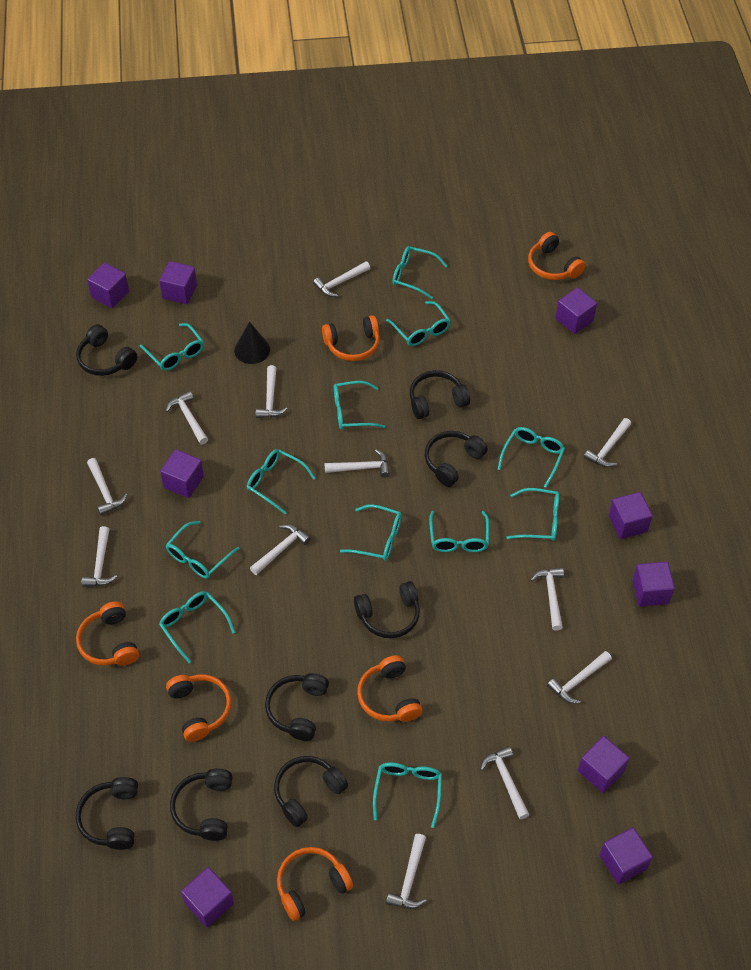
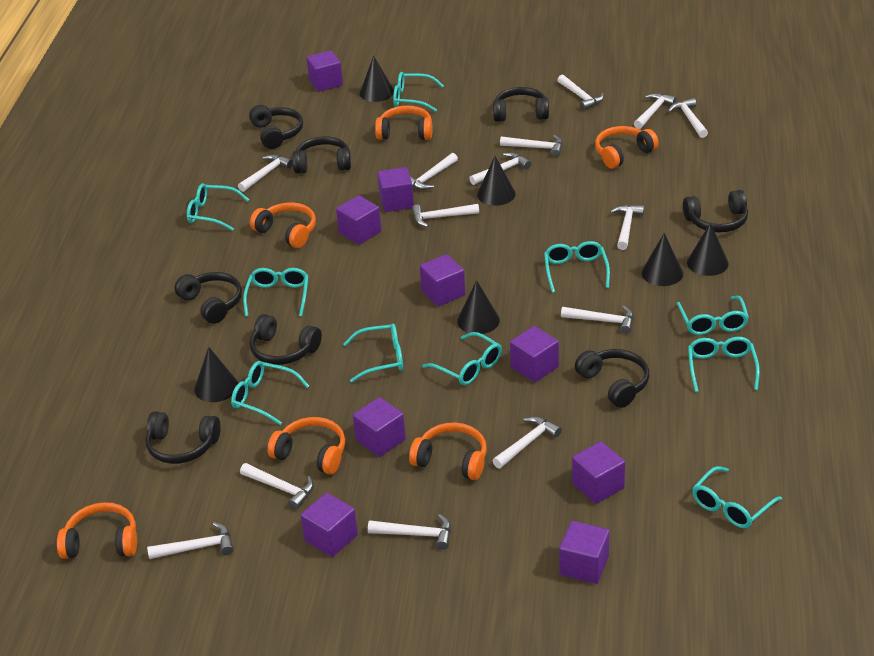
black cone: [234,322,270,364] = 1 -> [194,347,238,402] [360,56,394,102] [457,280,500,334] [477,156,516,206] [642,233,683,286] [687,223,729,276] = 6
turquoise glasses: [140,323,204,371] [159,591,235,663] [166,521,240,579] [247,449,315,514] [334,381,385,430] [340,504,402,561] [373,762,442,828] [386,301,451,346] [392,246,447,299] [429,511,489,552] [498,427,565,488] [506,488,559,541] = 12 -> [187,183,249,231] [231,361,309,425] [243,268,309,317] [343,323,403,382] [393,72,444,112] [423,332,502,385] [544,241,610,293] [677,296,749,335] [688,337,760,392] [692,466,782,528] = 10
white hammer: [81,526,117,587] [87,458,127,515] [166,391,208,445] [250,524,311,575] [256,365,287,418] [313,261,370,297] [325,449,390,478] [386,834,427,909] [480,746,529,819] [531,567,564,631] [547,651,612,704] [584,418,631,467] = 12 -> [147,522,234,559] [238,154,293,192] [240,463,314,509] [368,514,451,550] [410,153,458,190] [411,204,479,227] [469,152,531,185] [492,416,562,469] [500,135,562,157] [557,75,604,110] [561,306,633,334] [610,205,644,250] [634,93,677,129] [668,98,708,138] = 14

